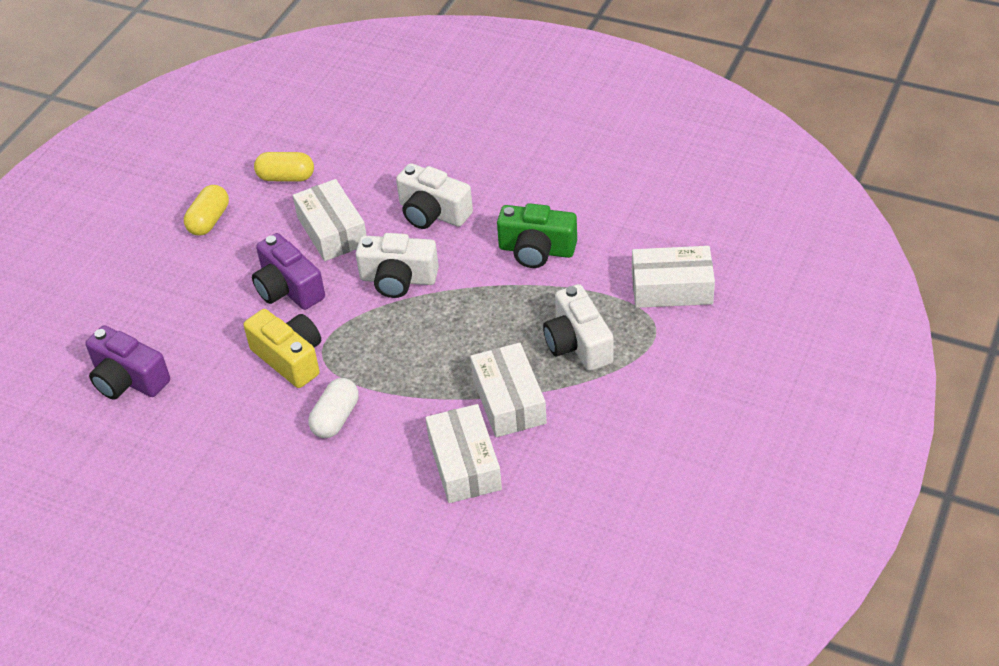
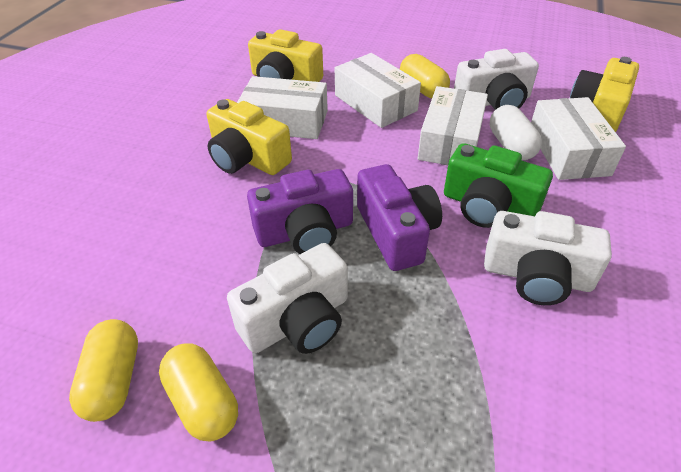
yellow camera: [244,309,321,388] = 1 -> [206,99,292,175] [248,29,323,82] [570,57,639,132] = 3
yellow capsule: [184,185,229,236] [254,152,314,182] = 2 -> [69,319,138,422] [159,343,238,442] [400,54,450,98] = 3

